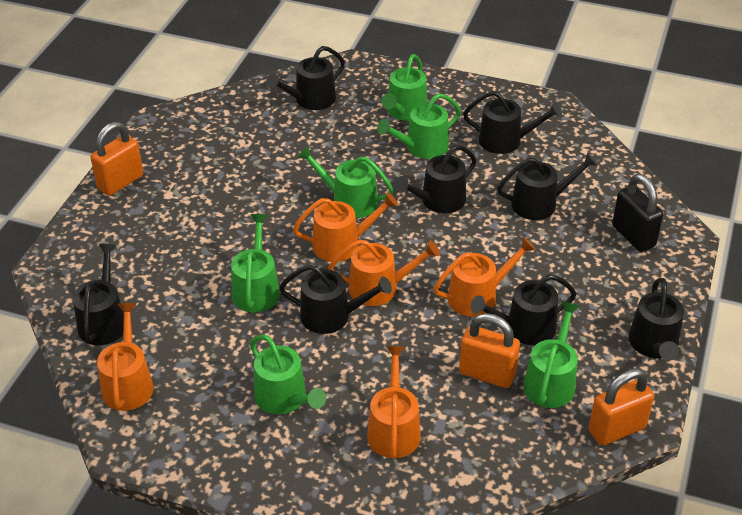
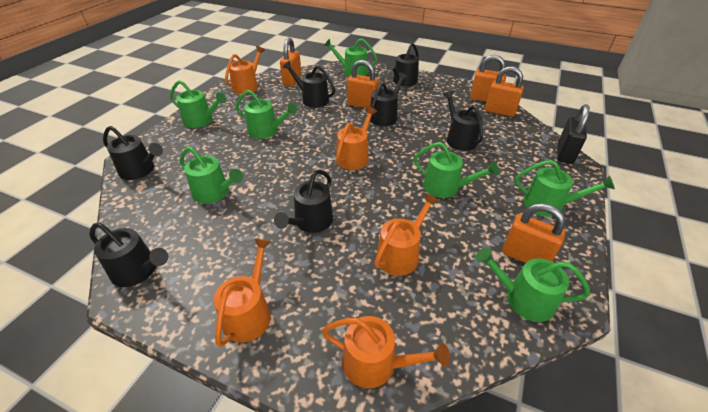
black watering can: [72,244,124,345] [266,46,345,110] [279,265,392,334] [395,145,477,213] [463,91,562,154] [470,274,577,345] [497,152,598,220] [628,278,684,361] = 8 -> [89,222,168,287] [103,126,163,180] [274,169,333,233] [283,61,335,108] [370,72,408,126] [386,43,419,86] [443,90,483,151] = 7
green watering can: [231,214,280,313] [250,335,326,414] [297,146,394,218] [377,93,461,159] [381,54,427,121] [523,302,580,408] = 6 -> [170,80,226,128] [180,147,243,204] [235,90,297,139] [324,38,378,77] [413,142,499,198] [476,247,590,322] [515,160,615,217] = 7
orange padlock: [91,122,143,196] [459,313,520,388] [588,368,654,446] = 3 -> [280,38,302,86] [347,60,379,108] [470,55,506,102] [485,66,524,117] [502,203,566,263] = 5

